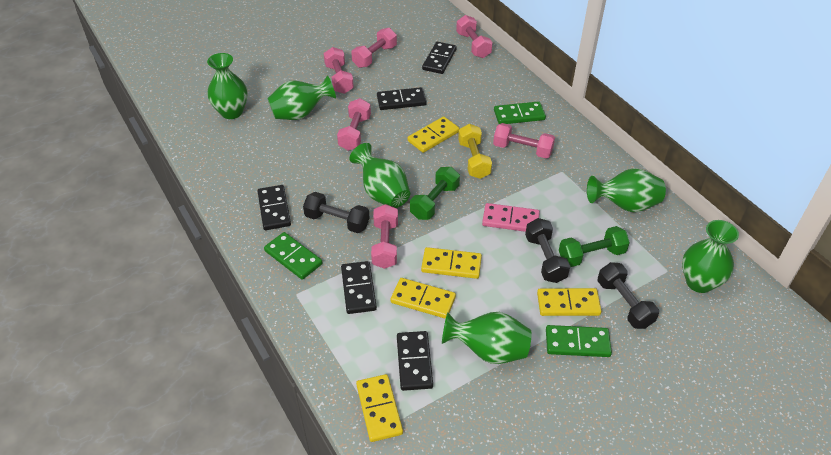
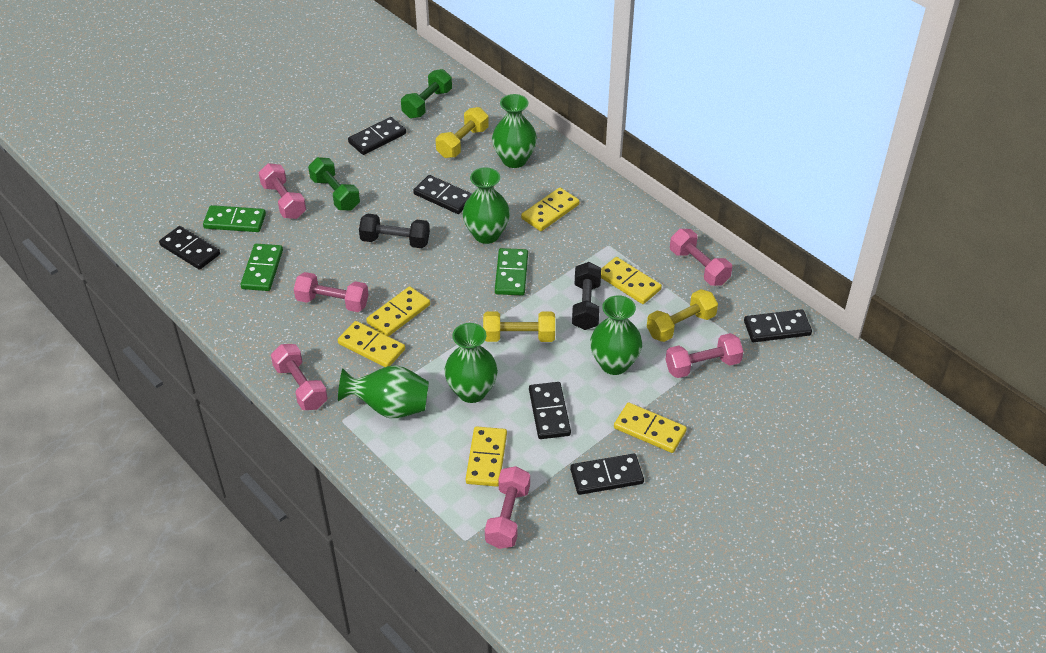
black domino: [258,185,291,230] [341,261,377,314] [377,87,427,110] [397,331,433,391] [422,42,456,74] = 5 -> [159,226,220,270] [348,117,406,155] [413,175,472,214] [529,382,571,439] [570,454,644,495] [744,309,812,342] = 6
black dumbbell: [303,192,370,233] [525,218,570,283] [598,262,659,329] = 3 -> [359,213,430,248] [572,262,601,330] = 2
green vase: [207,53,248,119] [267,75,336,120] [349,143,410,208] [442,312,532,364] [587,168,666,213] [682,220,739,293] = 6 -> [338,365,429,418] [444,323,498,403] [462,167,510,244] [492,94,537,168] [590,295,642,375] = 5
pink domino: [482,203,540,232] = 1 -> none = 0
yellow domino: [356,374,403,442] [390,278,456,319] [408,116,459,153] [421,247,482,279] [537,288,602,316] = 5 -> [338,321,405,367] [366,286,430,336] [466,426,507,487] [521,188,580,231] [601,257,662,304] [614,402,687,453] = 6
yellow dumbbell: [458,124,492,179] = 1 -> [436,107,489,158] [483,311,555,342] [647,289,718,342] = 3

